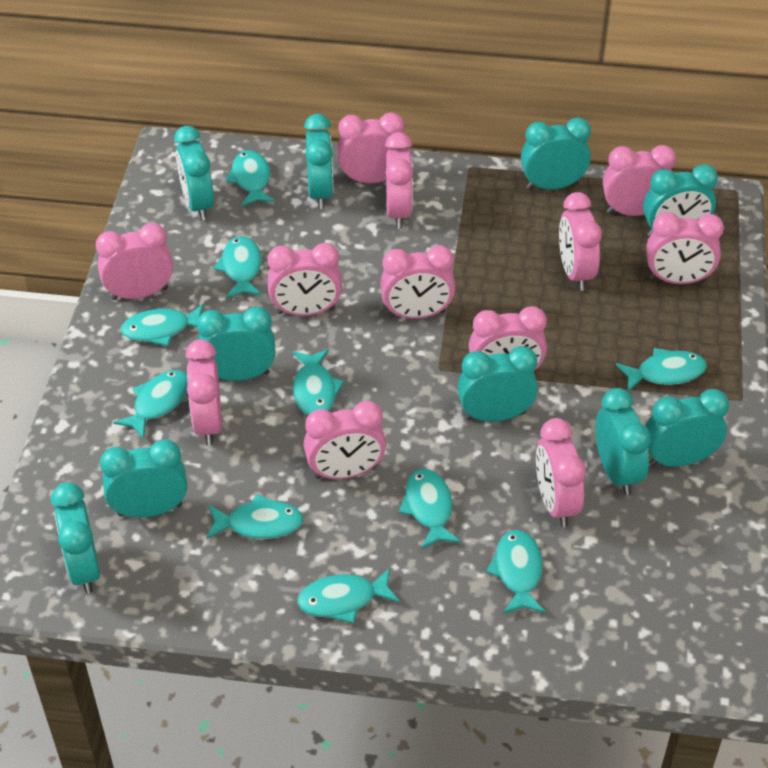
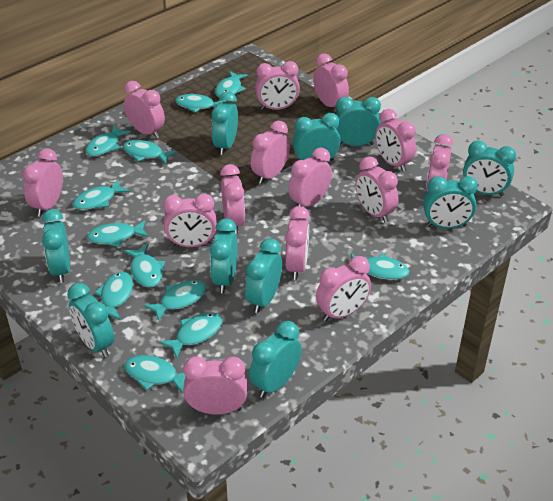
pink clock: [96,223,173,300] [186,339,222,445] [268,243,342,316] [303,401,386,479] [337,112,404,183] [380,245,455,319] [385,132,413,228] [469,306,547,373] [536,418,586,527] [559,192,602,291] [603,145,676,216] [646,212,724,284] = 12 -> [22,148,63,217] [124,81,165,138] [163,194,217,247] [183,356,247,415] [220,164,245,234] [251,121,290,184] [255,61,300,110] [285,206,310,280] [288,147,332,207] [313,53,349,112] [316,256,371,321] [355,156,398,223] [375,109,416,172] [426,134,453,192] = 14
turquoise fish: [113,370,188,439] [121,304,204,346] [206,494,304,539] [214,236,262,298] [225,150,275,207] [292,349,344,415] [297,568,400,623] [399,469,461,549] [486,530,545,614] [616,348,707,391] = 10 -> [73,180,130,210] [85,125,131,156] [87,220,149,247] [94,272,133,320] [123,140,177,164] [124,244,165,287] [124,355,186,393] [143,280,206,321] [159,313,222,358] [175,94,227,113] [215,71,248,98] [351,253,409,280] = 12

